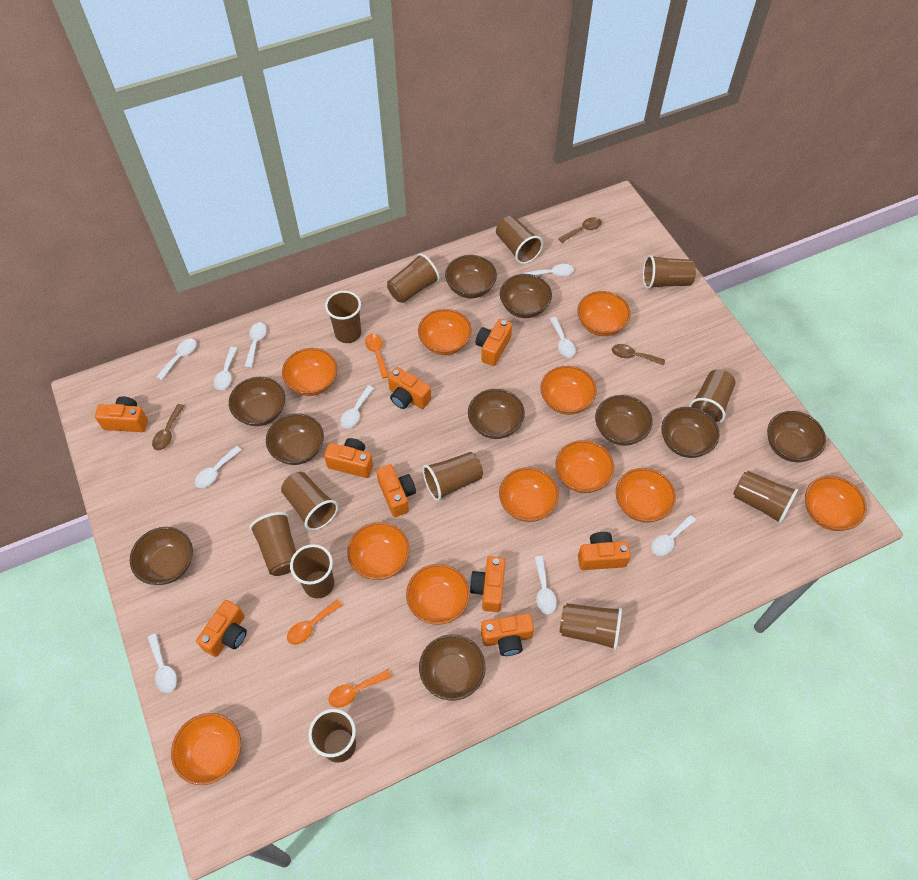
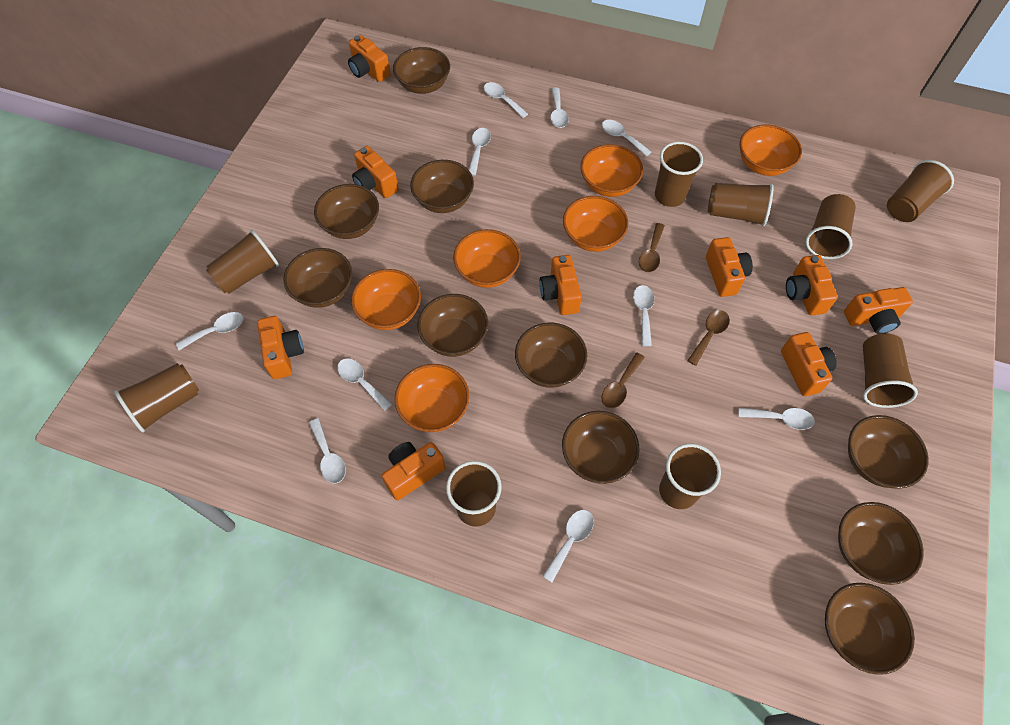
brown cup: [250,512,296,576] [281,472,338,531] [290,544,334,598] [308,709,356,763] [325,291,361,343] [387,253,440,303] [423,452,483,501] [496,216,543,264] [560,603,622,650] [643,255,696,289] [689,369,736,424] [733,471,798,524] = 12 -> [114,363,199,432] [206,229,279,294] [446,461,502,527] [655,142,703,207] [659,443,721,509] [708,183,773,226] [805,194,856,259] [863,333,918,408] [887,160,954,222] = 9
orange bowl: [171,713,241,785] [282,348,337,396] [347,522,410,580] [406,564,470,625] [418,309,472,355] [499,467,559,522] [540,366,597,415] [555,440,614,493] [577,291,631,336] [616,468,676,523] [805,476,867,531] = 11 -> [351,269,421,330] [395,364,470,432] [453,229,521,288] [563,196,628,252] [581,144,643,197] [739,125,802,176] = 6
orange spoon: [287,599,343,645] [328,669,392,708] [365,334,389,379] = 3 -> none = 0

